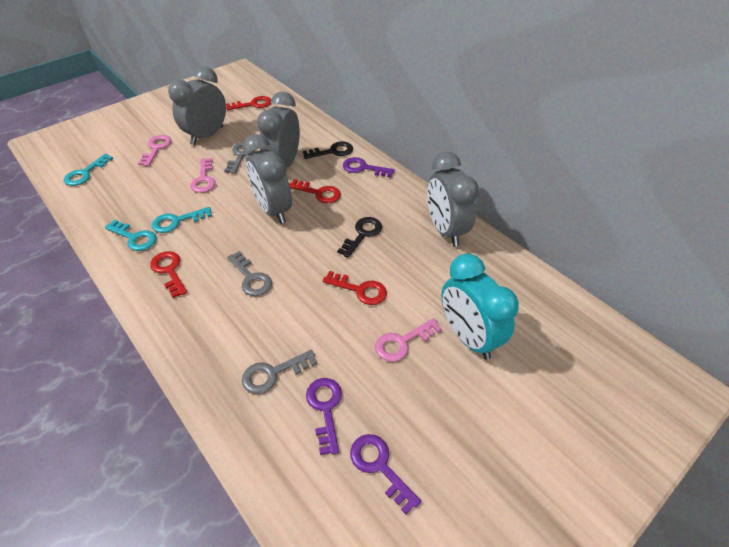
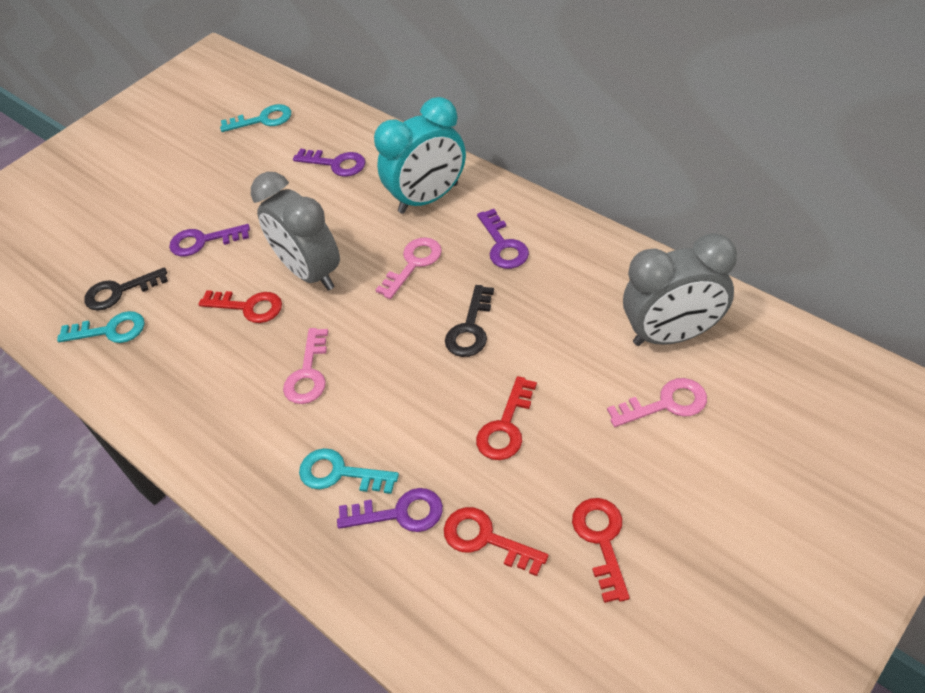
grey clock: [168,67,226,145] [243,134,292,224] [257,92,300,168] [427,152,479,246] = 4 -> [251,172,340,291] [623,233,737,346] = 2
grey key: [224,142,255,174] [227,251,272,296] [242,350,317,394] = 3 -> none = 0
purple key: [306,378,342,455] [343,157,395,178] [350,434,421,514] = 3 -> [169,224,250,256] [293,149,365,177] [337,488,443,532] [477,209,529,269] = 4

